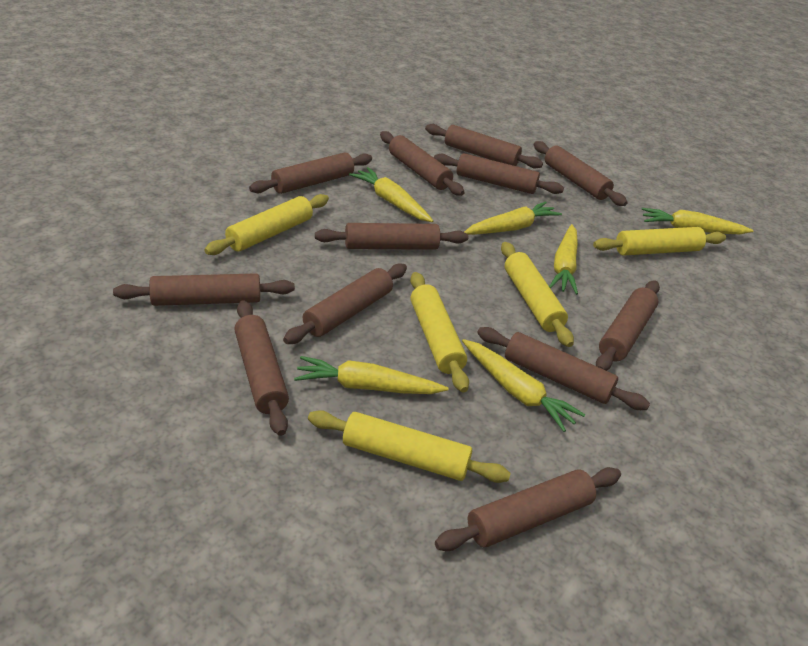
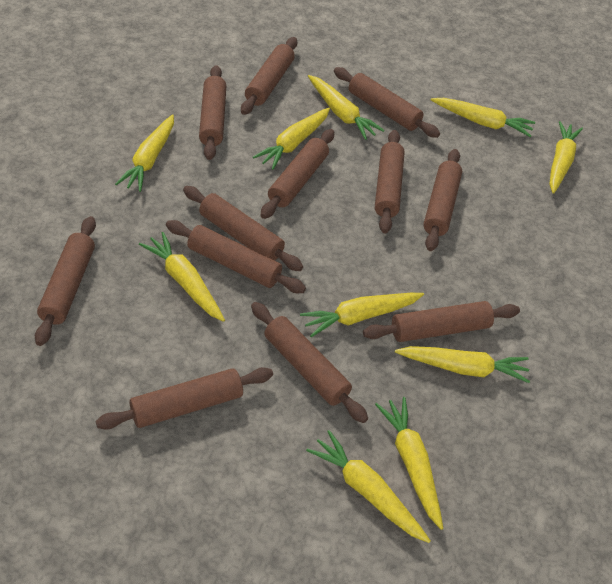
yellow carrot: [294,356,448,394] [349,167,433,222] [462,339,586,432] [465,201,562,235] [549,224,578,295] [642,208,753,234] = 6 -> [115,114,174,192] [139,232,225,322] [253,108,330,170] [300,293,424,337] [306,430,431,543] [308,75,384,140] [375,397,444,530] [395,346,530,383] [431,98,535,137] [550,121,583,194] = 10
yellow rolling pin: [205,194,329,255] [308,410,511,483] [410,272,469,392] [501,242,574,347] [593,227,726,256] = 5 -> none = 0

